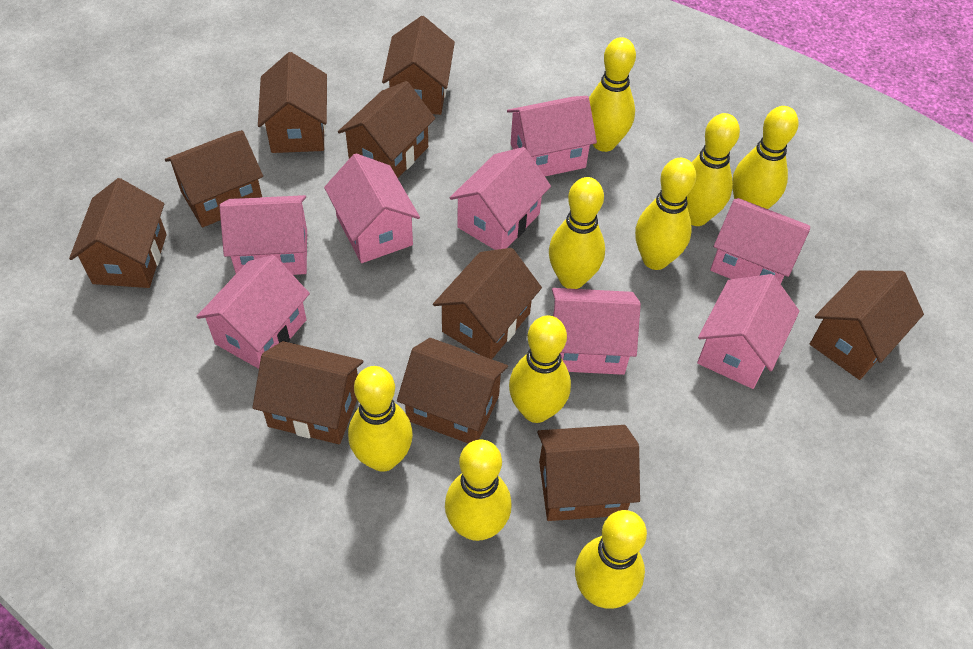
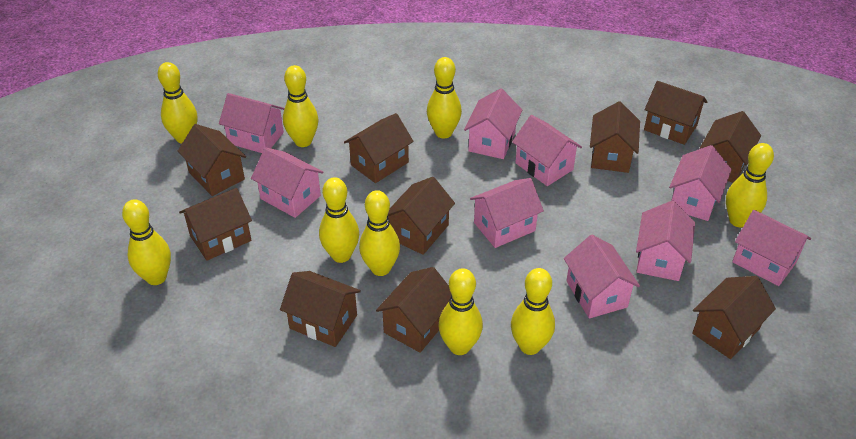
pink house: [196,255,310,369] [219,195,307,275] [324,153,420,263] [450,147,551,250] [507,96,597,176] [552,288,641,375] [697,274,799,389] [710,198,810,284] = 8 -> [219,93,284,153] [251,148,324,218] [464,88,522,159] [470,178,544,248] [512,115,582,186] [564,235,640,319] [636,200,695,281] [669,145,732,221] [732,210,811,286] = 9

